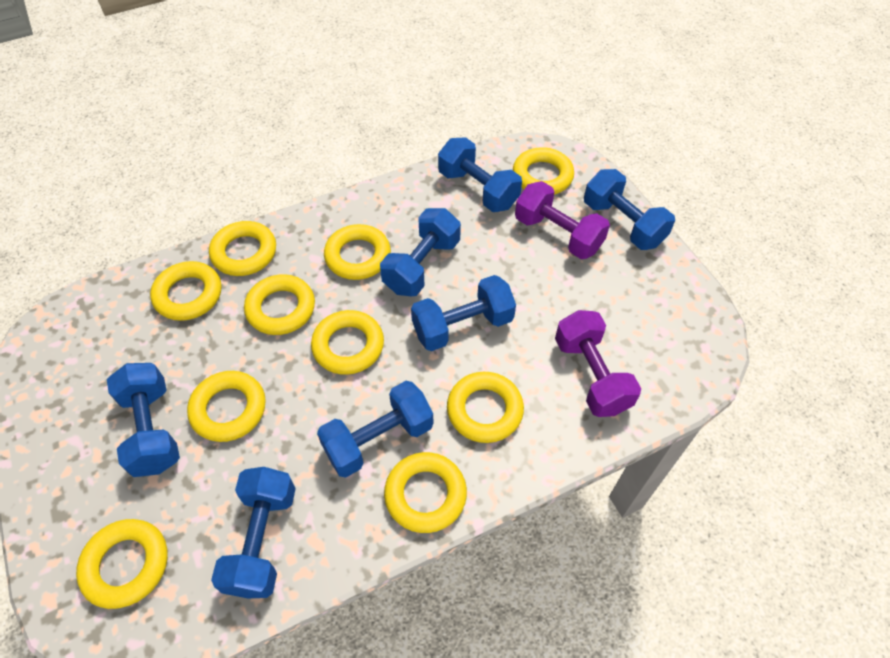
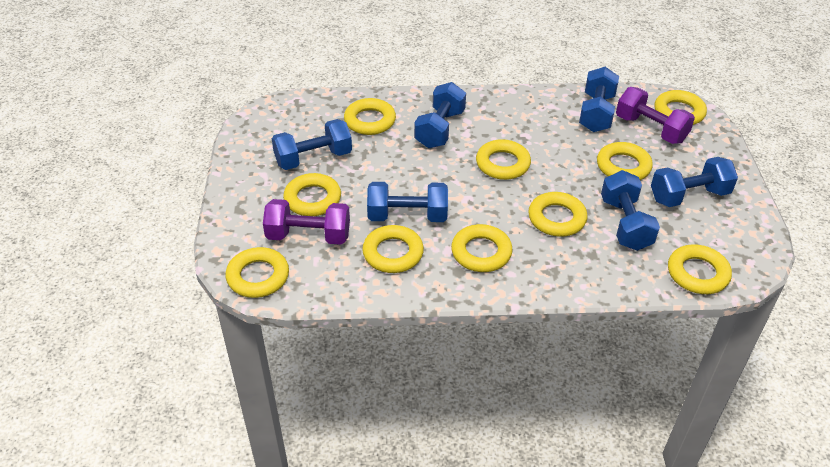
blue dumbbell: [107,363,180,477] [211,467,296,598] [317,381,434,478] [380,208,461,296] [411,275,516,351] [438,137,522,212] [584,169,675,250] = 7 -> [272,119,352,170] [367,182,448,222] [414,82,466,148] [579,67,619,132] [601,170,660,251] [651,157,738,207] = 6

